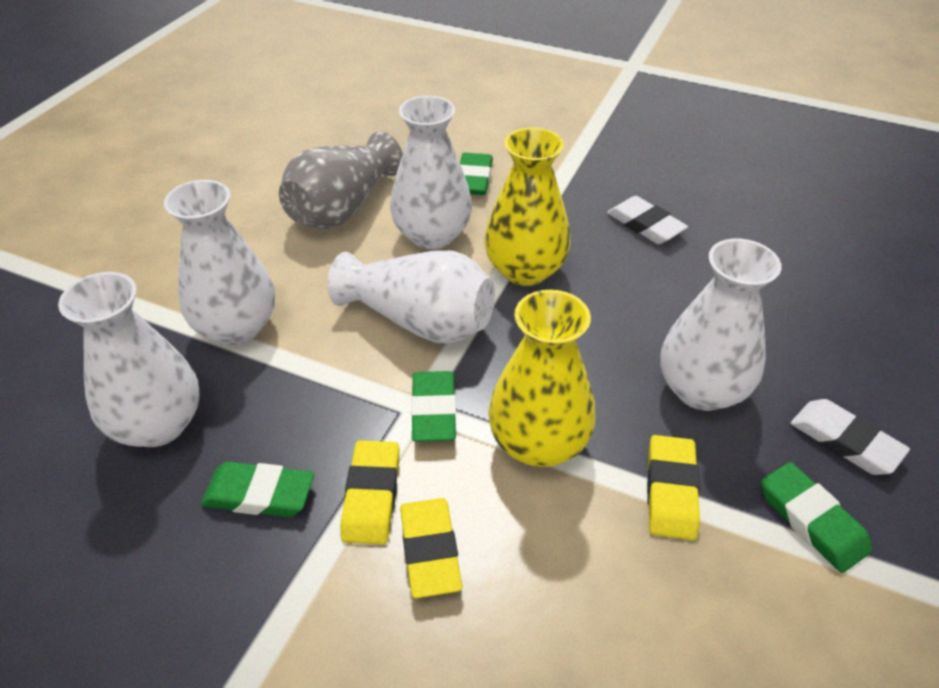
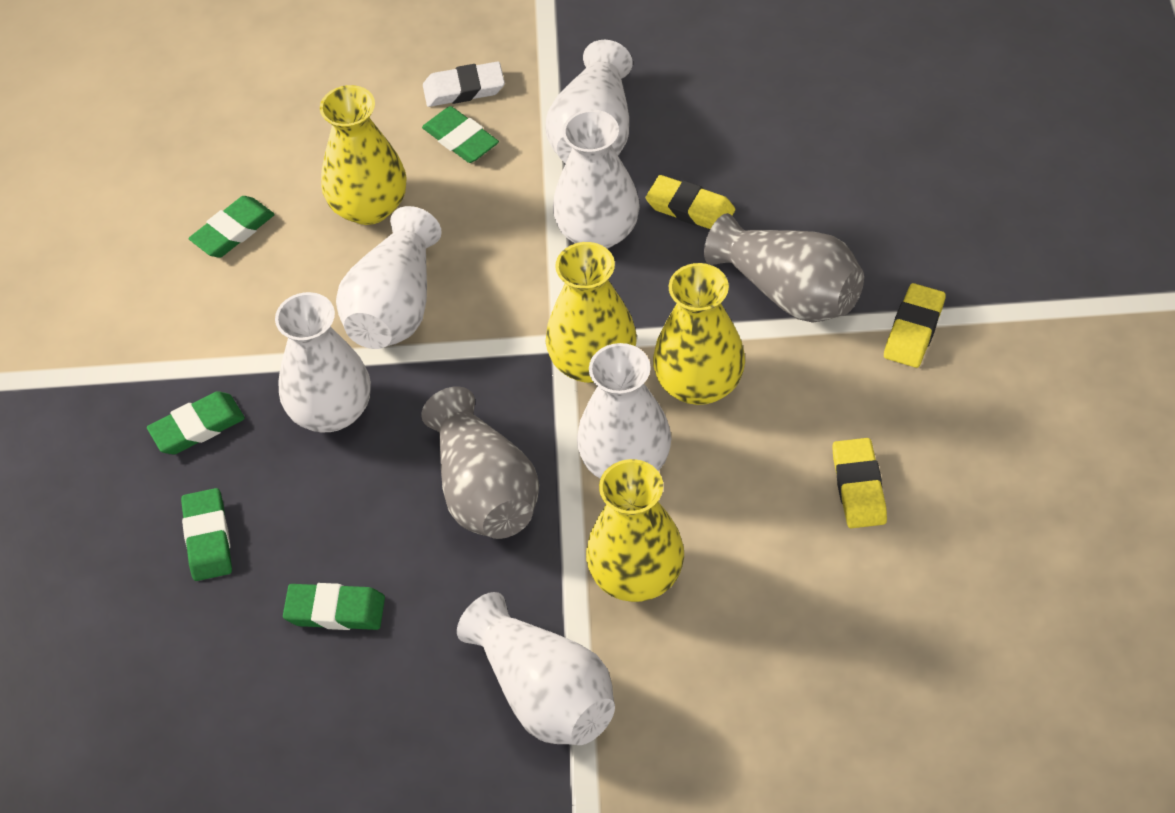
green eraser: [201,462,314,517] [411,371,456,442] [460,153,493,195] [761,462,872,573] = 4 -> [147,391,245,454] [181,488,232,581] [189,196,275,258] [283,583,385,630] [422,106,499,163] = 5
grey vase: [279,131,403,229] = 1 -> [421,386,539,539] [704,213,864,323] = 2
white eraser: [607,196,688,244] [791,399,910,475] = 2 -> [423,61,505,107] = 1
white vase: [58,272,200,447] [164,180,275,345] [327,251,495,343] [390,96,472,249] [660,238,782,411] = 5 -> [275,292,371,432] [336,206,442,349] [457,592,615,745] [546,40,633,164] [553,109,640,249] [577,343,671,479] = 6
yellow vase: [485,127,571,286] [488,290,596,467] = 2 -> [320,85,407,225] [546,242,637,383] [586,459,684,602] [653,263,745,405] = 4

